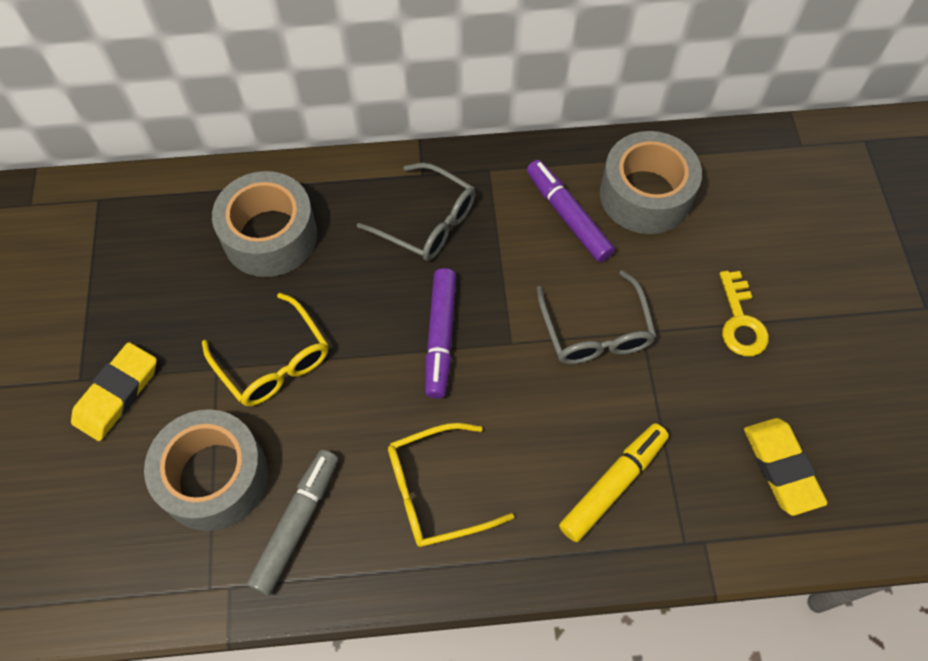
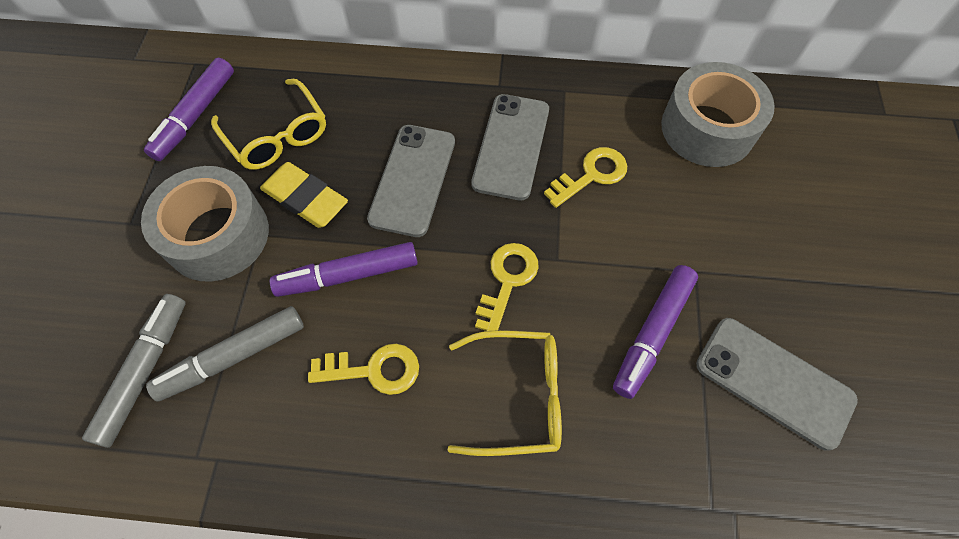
grey glasses: [357,163,476,261] [537,270,656,364] = 2 -> none = 0
grey marker: [247,450,338,596] = 1 -> [82,294,186,448] [146,306,304,402] = 2
grey phone: none = 0 -> [367,125,455,237] [471,94,549,201] [696,318,858,451] = 3
grey tape: [144,409,268,531] [212,171,317,277] [600,131,702,234] = 3 -> [141,166,269,282] [661,62,775,167] = 2
purple marker: [425,268,456,398] [527,160,615,262] = 2 -> [144,58,234,161] [270,242,418,297] [613,265,698,399] = 3
yellow eraser: [71,342,157,441] [744,418,827,516] = 2 -> [260,162,348,228] = 1
yellow key: [719,271,769,356] = 1 -> [308,344,419,395] [475,243,539,331] [544,147,627,208] = 3
yellow marker: [559,423,669,542] = 1 -> none = 0

